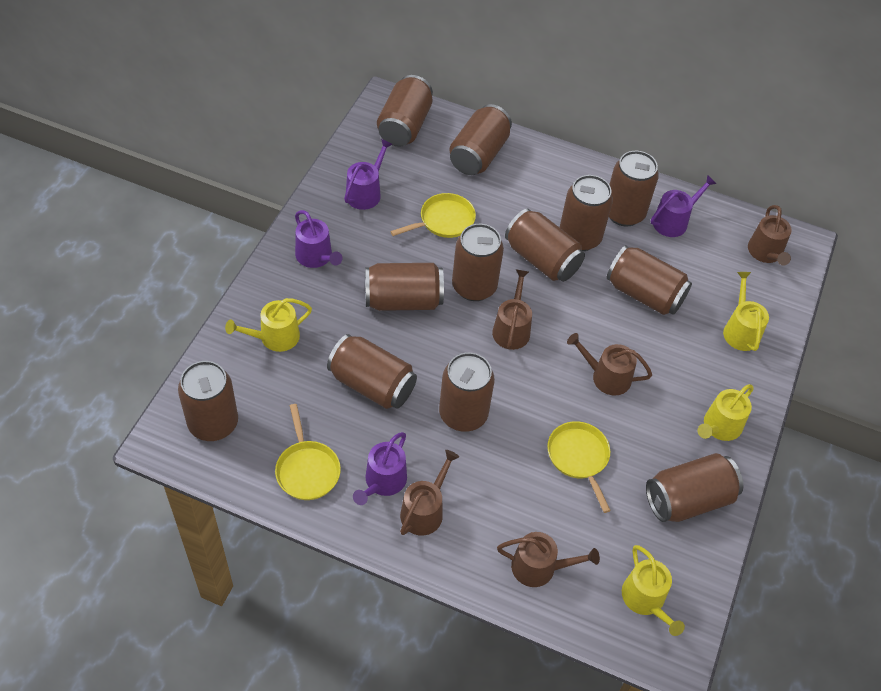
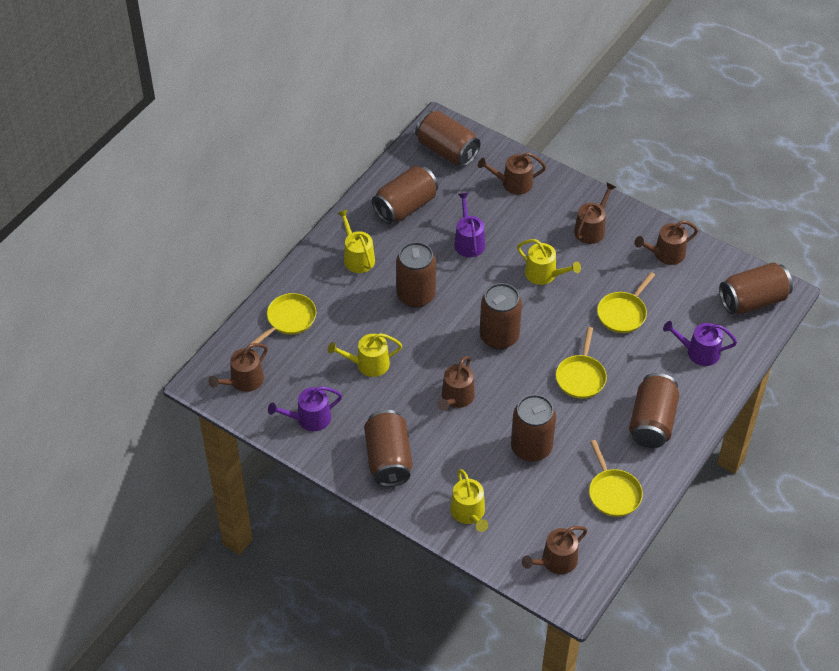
brown can: [178,361,238,441] [327,334,417,409] [365,263,444,311] [377,75,433,147] [439,352,495,432] [449,104,512,175] [452,224,504,301] [505,209,585,282] [560,175,613,251] [606,245,692,315] [609,151,659,226] [646,453,743,522] = 12 -> [364,410,412,487] [372,166,438,224] [396,242,436,308] [415,111,481,166] [480,283,522,349] [511,394,556,462] [629,373,679,448] [719,262,793,314] = 8
brown watering can: [400,450,459,536] [492,269,532,350] [497,532,600,587] [567,333,652,396] [748,205,792,265] = 5 -> [209,343,268,392] [437,356,475,411] [478,152,546,195] [522,526,587,574] [574,182,616,244] [635,221,698,265] = 6
purple watering can: [295,210,342,268] [344,139,393,210] [353,432,407,505] [651,175,717,237] = 4 -> [268,387,342,431] [454,193,485,257] [663,321,737,366] = 3
yellow pan: [275,404,341,500] [390,193,476,238] [547,421,611,513] = 3 -> [250,293,316,348] [556,327,607,399] [589,440,643,517] [597,272,655,333] = 4

